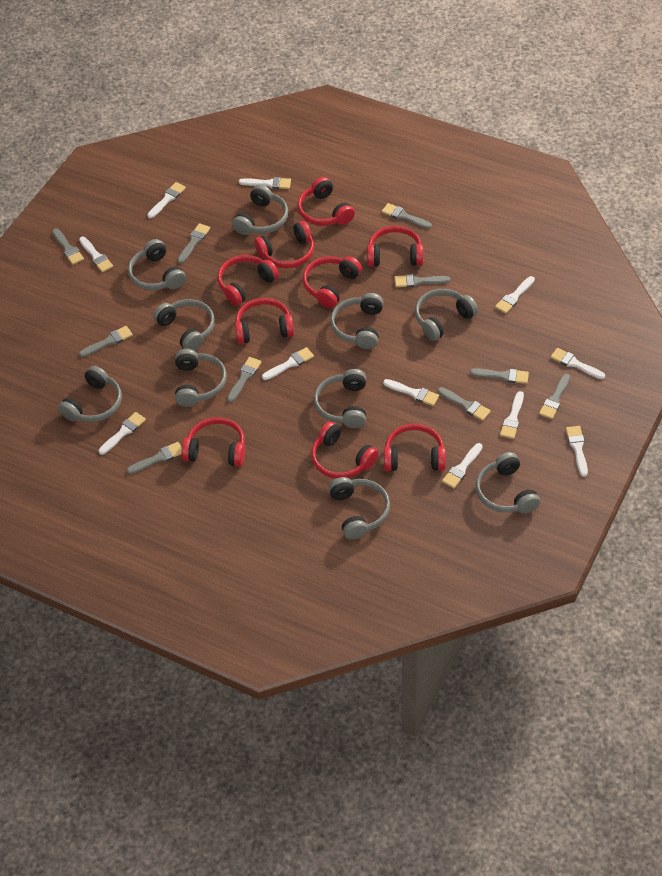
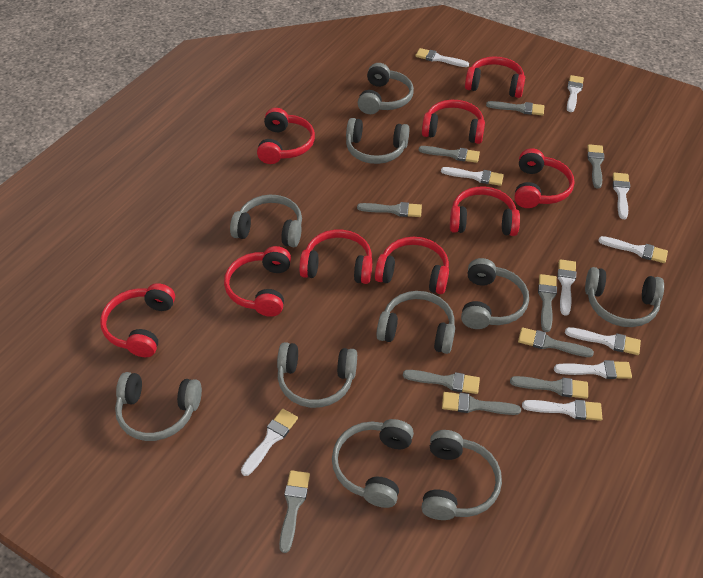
white brush: [79,237,113,272] [98,412,146,455] [147,182,186,218] [239,177,291,189] [262,347,314,380] [383,379,439,406] [442,443,483,488] [495,276,535,314] [500,391,524,439] [550,348,605,379] [566,426,588,477] = 11 -> [241,409,298,476] [415,48,469,67] [441,167,504,186] [522,400,602,421] [554,360,632,379] [557,259,576,316] [565,327,641,355] [567,75,584,112] [598,236,668,263] [613,172,630,219] = 10

